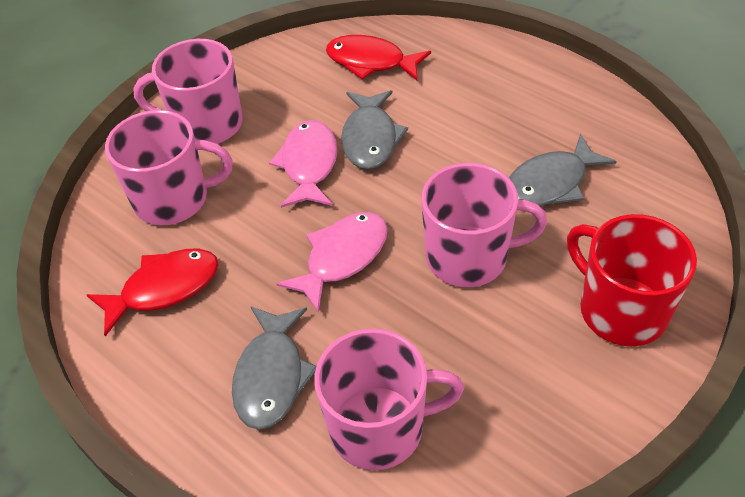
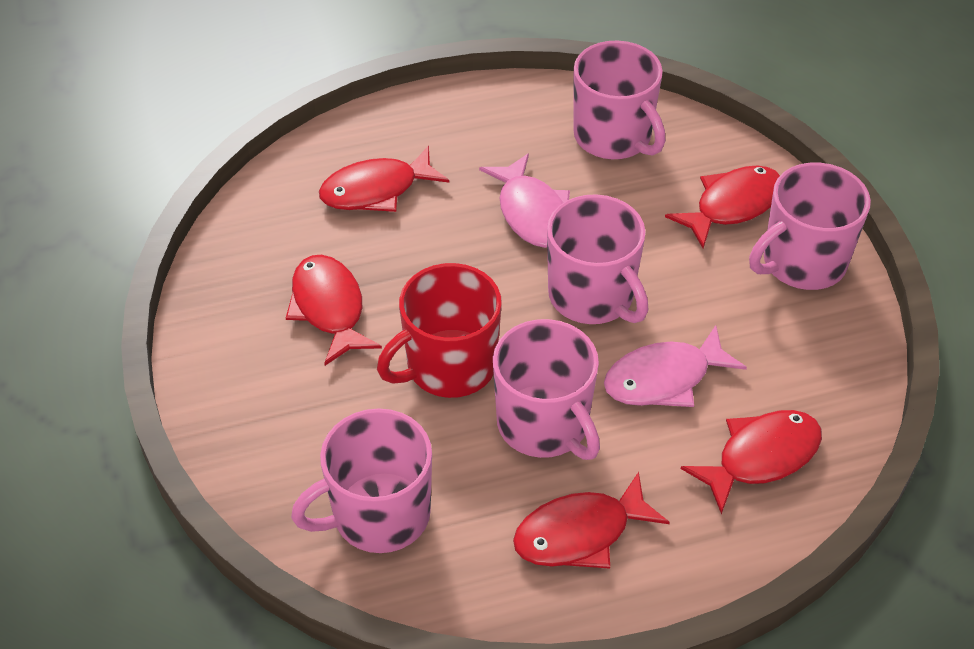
grey fish: [232,306,316,430] [341,90,408,169] [508,134,617,206] = 3 -> none = 0
pink mug: [105,110,233,225] [134,39,243,144] [314,328,464,470] [421,163,547,287] = 4 -> [291,408,432,553] [493,319,600,460] [547,194,649,324] [574,41,666,159] [749,163,871,290] = 5
red fish: [87,249,219,336] [326,35,431,80] = 2 -> [286,255,382,365] [319,146,449,212] [513,472,670,569] [665,165,780,249] [681,410,822,514] = 5

